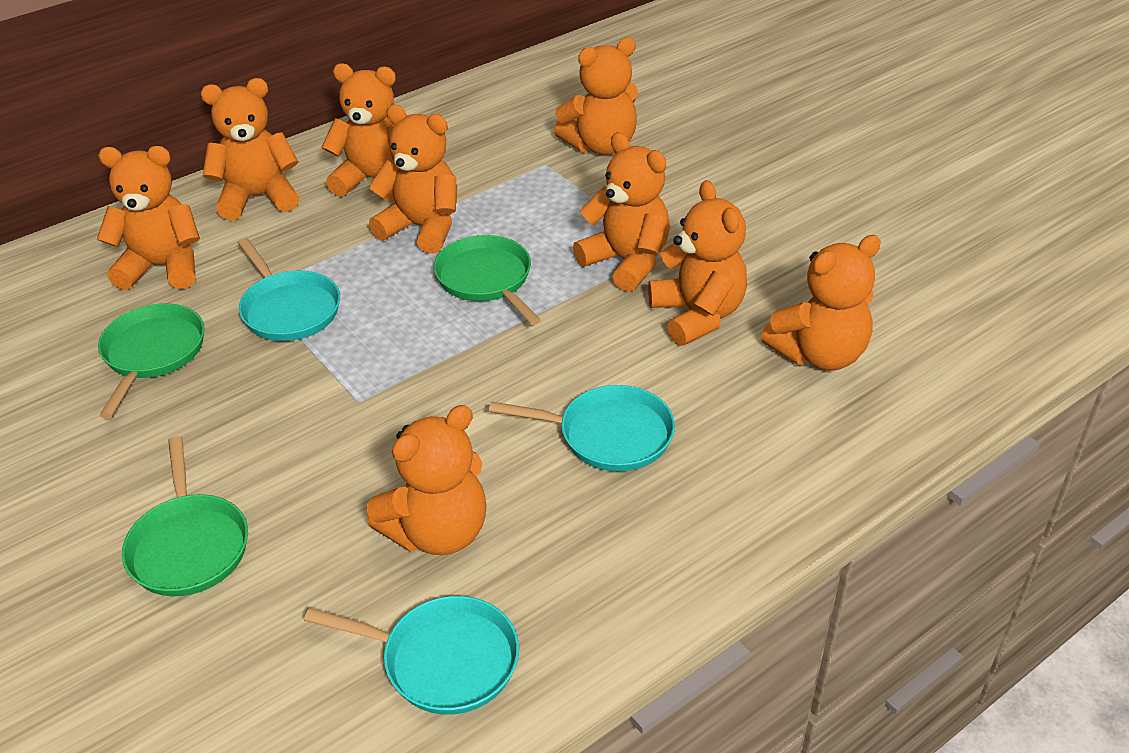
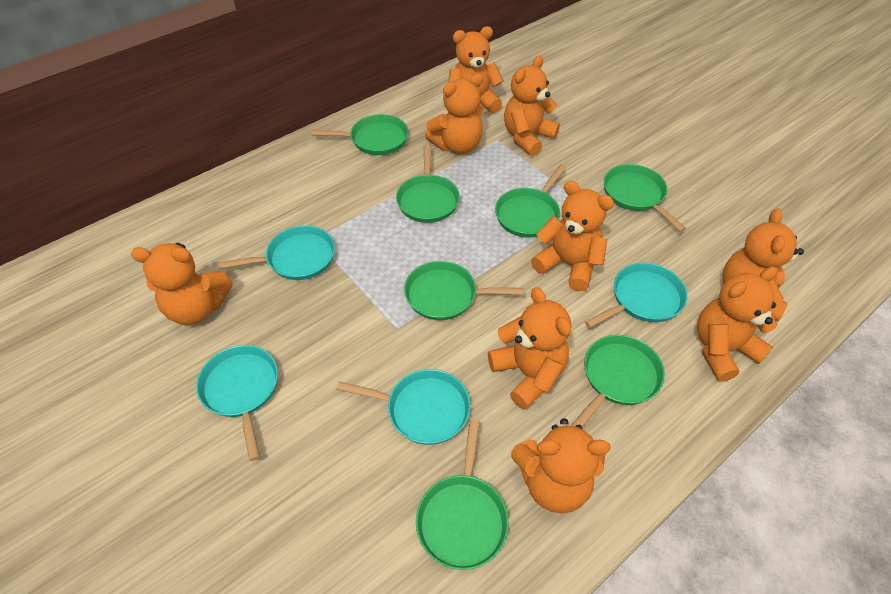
green pan: [98,303,205,419] [122,436,248,596] [434,235,541,325] = 3 -> [312,114,408,155] [396,145,460,223] [404,261,524,320] [416,420,509,570] [495,164,567,237] [572,335,665,428] [604,164,686,232] = 7
turquoise pan: [238,238,340,341] [304,596,519,715] [489,385,675,472] = 3 -> [196,345,278,461] [218,225,335,280] [336,369,471,445] [585,263,687,328] = 4

